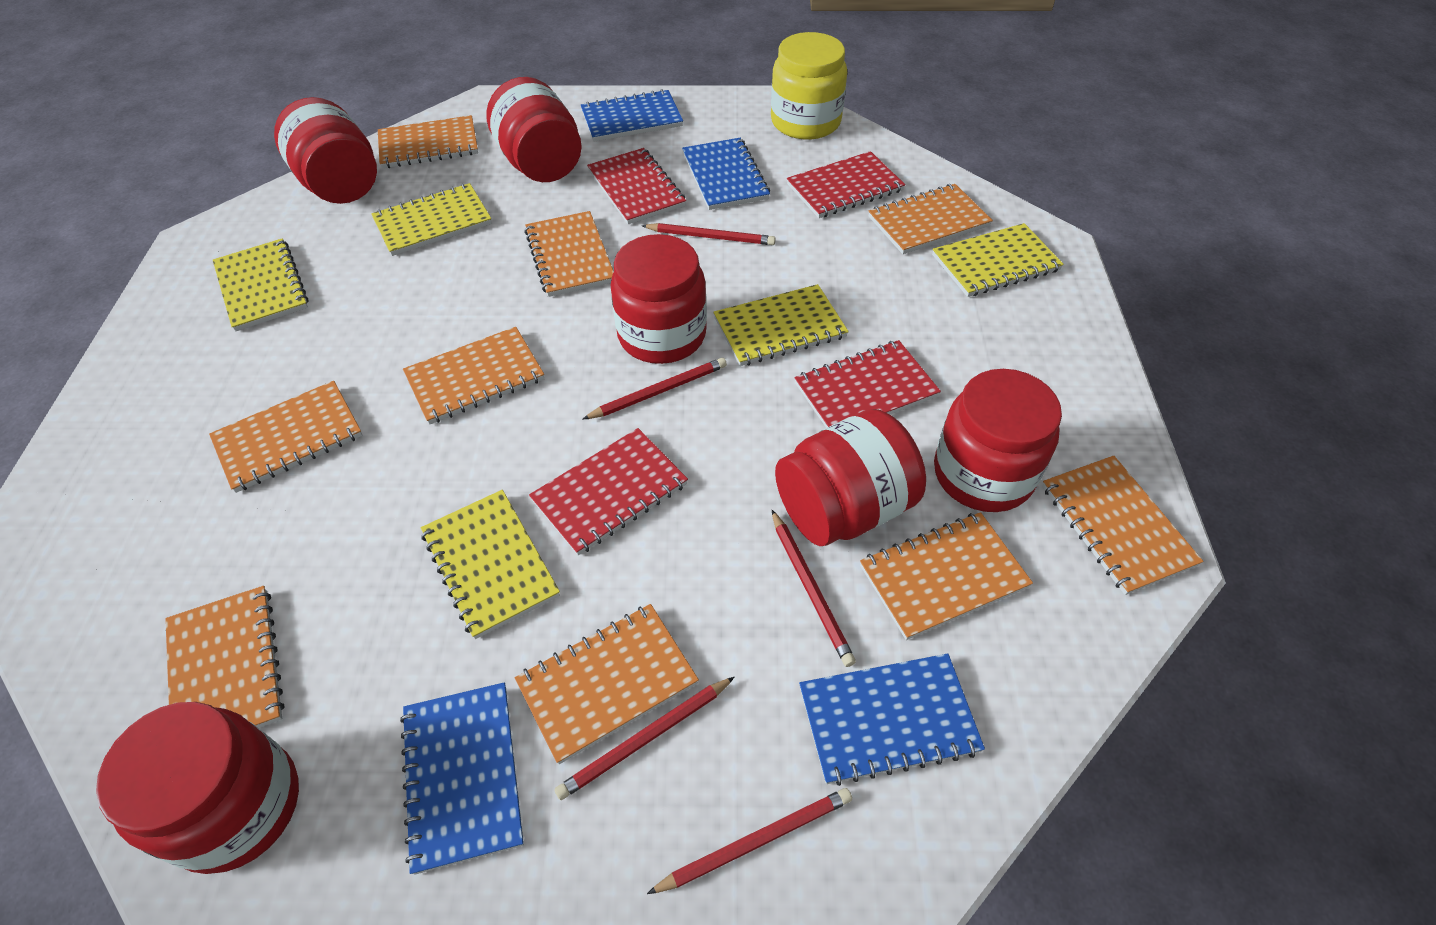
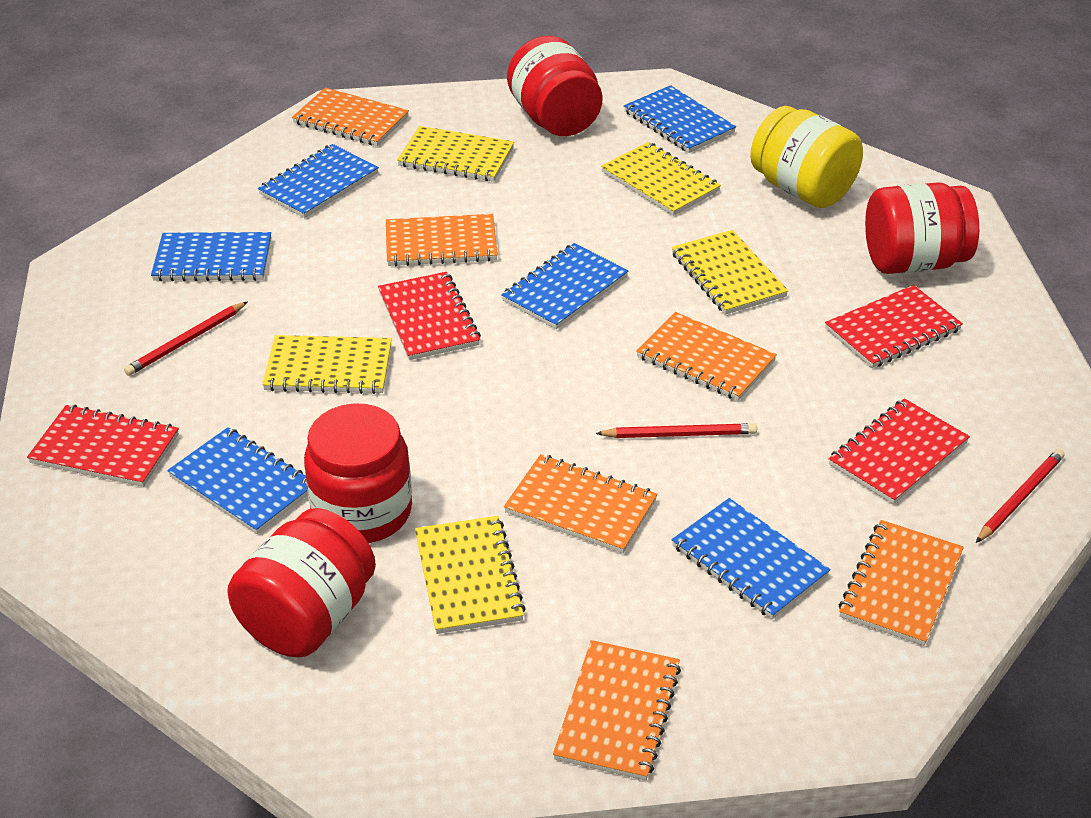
blue notebook: [400,682,524,875] [581,89,683,141] [682,138,770,210] [799,653,985,786] = 4 -> [151,232,271,281] [167,427,308,534] [258,144,379,218] [501,243,628,329] [624,85,736,153] [672,498,831,619] = 6
orange notebook: [165,586,284,728] [209,381,362,493] [378,115,478,169] [403,327,544,425] [515,604,699,764] [524,211,614,297] [860,512,1033,640] [868,184,993,254] [1042,456,1203,595] = 9 -> [292,87,409,146] [386,214,498,266] [504,454,657,554] [553,640,681,781] [636,312,777,401] [839,520,964,646] = 6
red jar: [96,702,299,874] [274,97,377,204] [486,77,582,182] [611,234,707,364] [775,409,926,546] [934,369,1062,512] = 6 -> [227,508,376,657] [304,404,412,543] [507,36,603,136] [865,182,979,274] = 4
red pencil: [554,677,734,800] [582,358,727,420] [642,223,776,245] [647,788,852,894] [772,510,856,667] = 5 -> [124,301,248,376] [595,423,757,438] [976,449,1065,543] = 3

